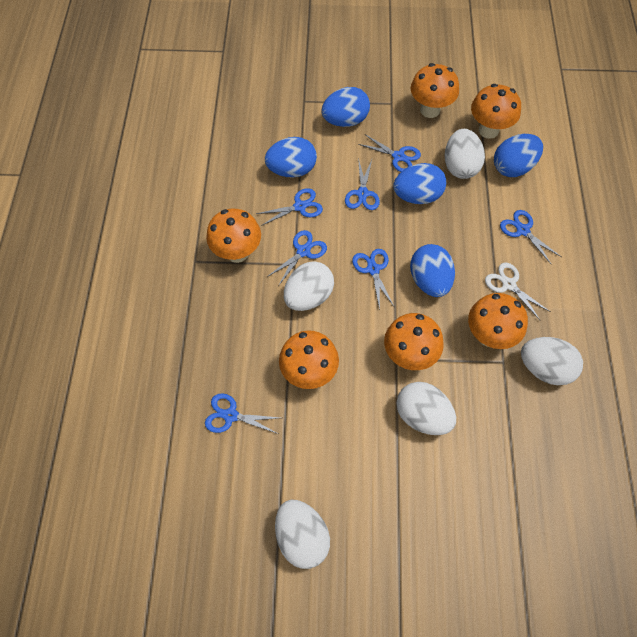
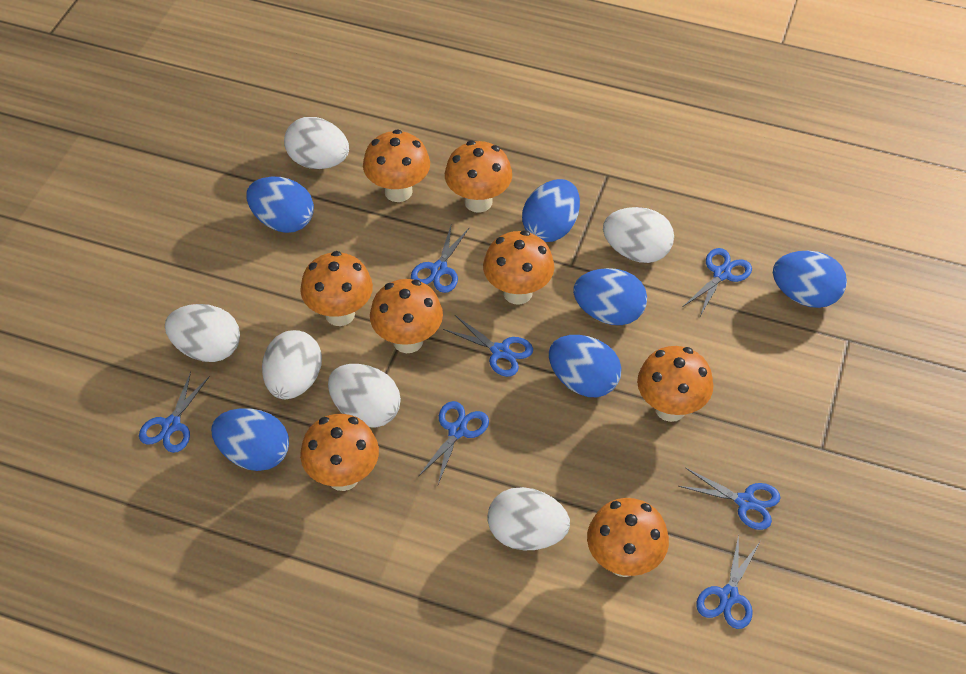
blue egg: [265,137,317,178] [321,87,370,127] [393,163,446,204] [410,244,455,297] [494,134,543,177] = 5 -> [211,408,289,471] [246,177,314,233] [522,179,580,242] [549,335,621,397] [573,268,647,325] [773,251,847,308] = 6
orange mushroom: [206,209,261,263] [279,330,339,389] [384,313,444,370] [411,63,459,118] [468,293,528,349] [471,84,521,139] = 6 -> [300,251,373,326] [300,414,379,491] [363,129,430,202] [370,279,443,353] [445,141,512,213] [483,230,554,305] [587,498,669,577] [637,346,713,422] = 8
white egg: [275,500,330,569] [284,261,334,311] [397,382,456,435] [445,129,485,179] [521,337,583,385] = 5 -> [165,304,240,362] [262,330,322,399] [284,117,349,169] [328,364,401,428] [487,487,570,550] [603,207,674,263] = 6
white scissors: [485,262,550,321] = 1 -> none = 0

